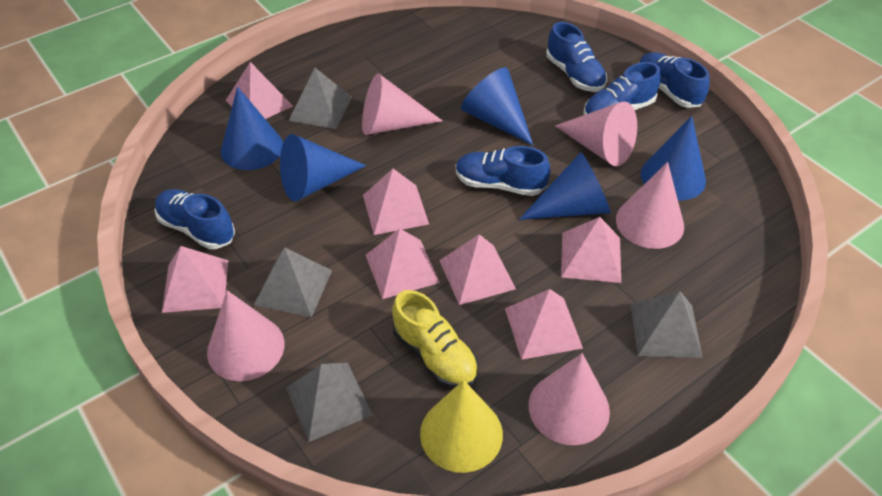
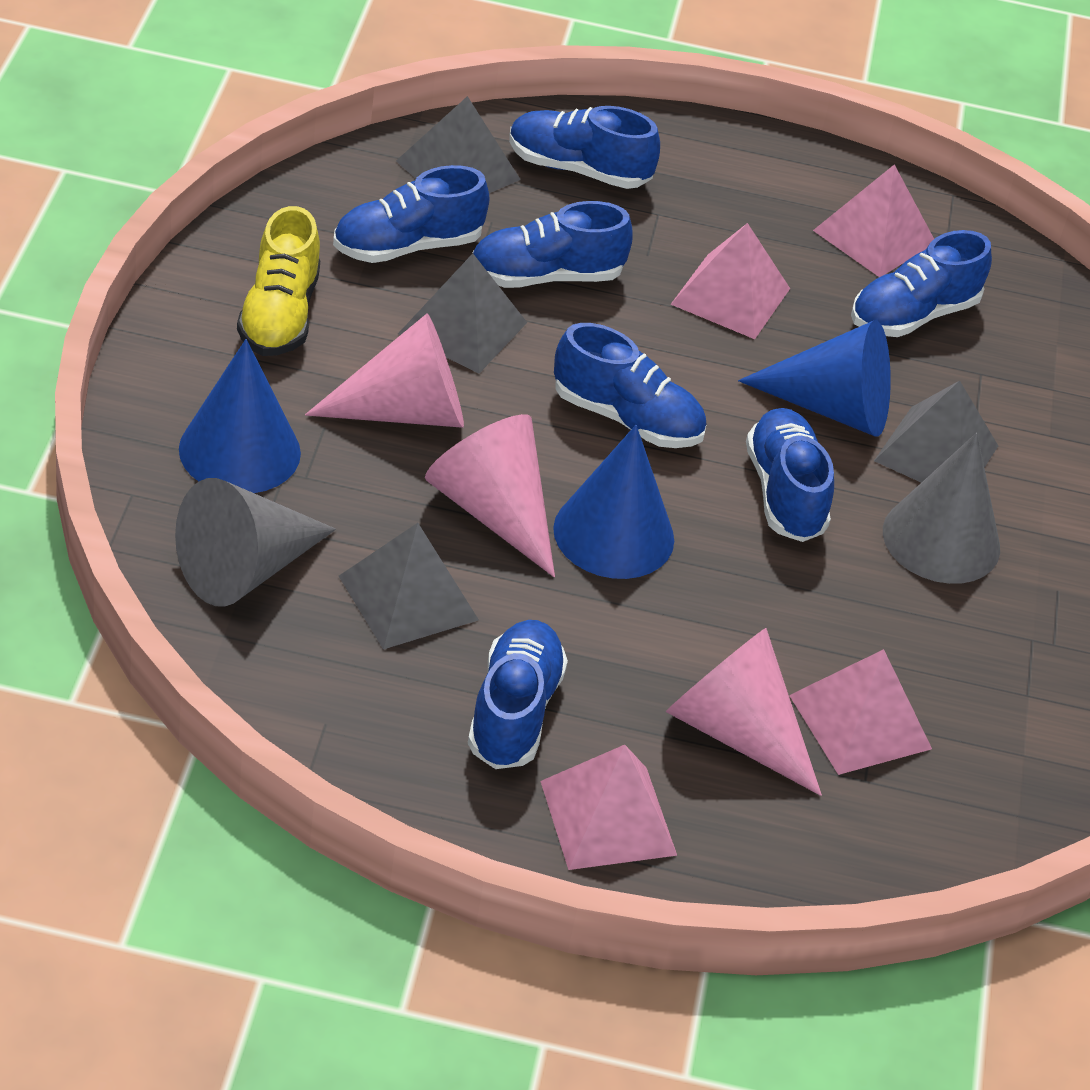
blue cone: [221,87,283,170] [280,134,366,201] [461,67,534,146] [519,152,611,220] [641,116,706,201] = 5 -> [179,339,301,493] [553,425,674,579] [738,320,891,437] = 3
blue shoe: [154,189,235,249] [456,146,550,196] [546,22,607,92] [583,62,661,115] [639,52,710,108] = 5 -> [333,165,490,263] [468,620,568,769] [473,201,633,288] [509,106,660,189] [554,323,707,448] [746,408,834,542] [851,230,992,337] = 7
grey cone: none = 0 -> [175,478,336,607] [883,433,1000,584] = 2
pink cone: [207,290,284,381] [362,74,443,135] [529,353,610,445] [555,101,637,166] [616,162,684,249] = 5 -> [305,314,464,428] [425,414,555,577] [666,628,822,796] = 3
pink pyramid: [162,246,228,313] [226,62,293,119] [363,169,429,235] [366,229,440,299] [439,234,516,305] [505,289,583,360] [561,217,621,283] = 7 -> [541,745,677,870] [671,223,790,339] [789,649,932,775] [813,164,934,277] = 4
yellow cone: [420,380,503,473] = 1 -> none = 0

